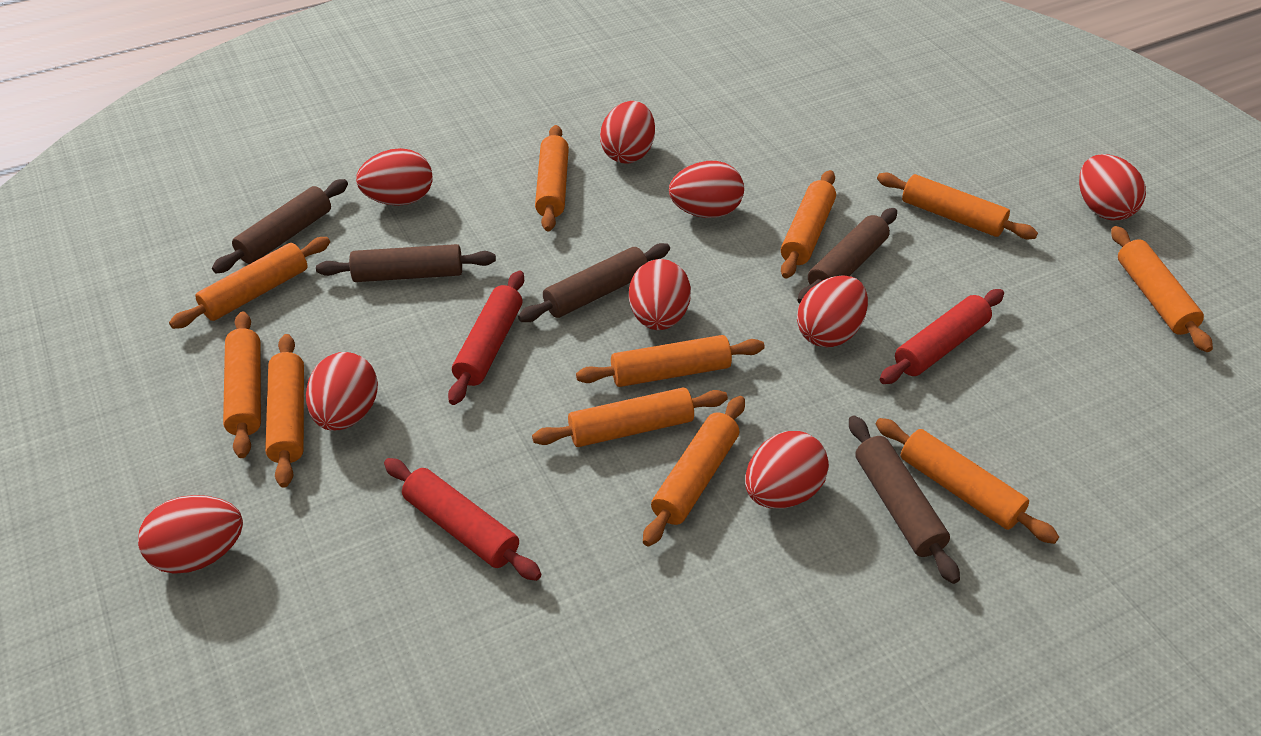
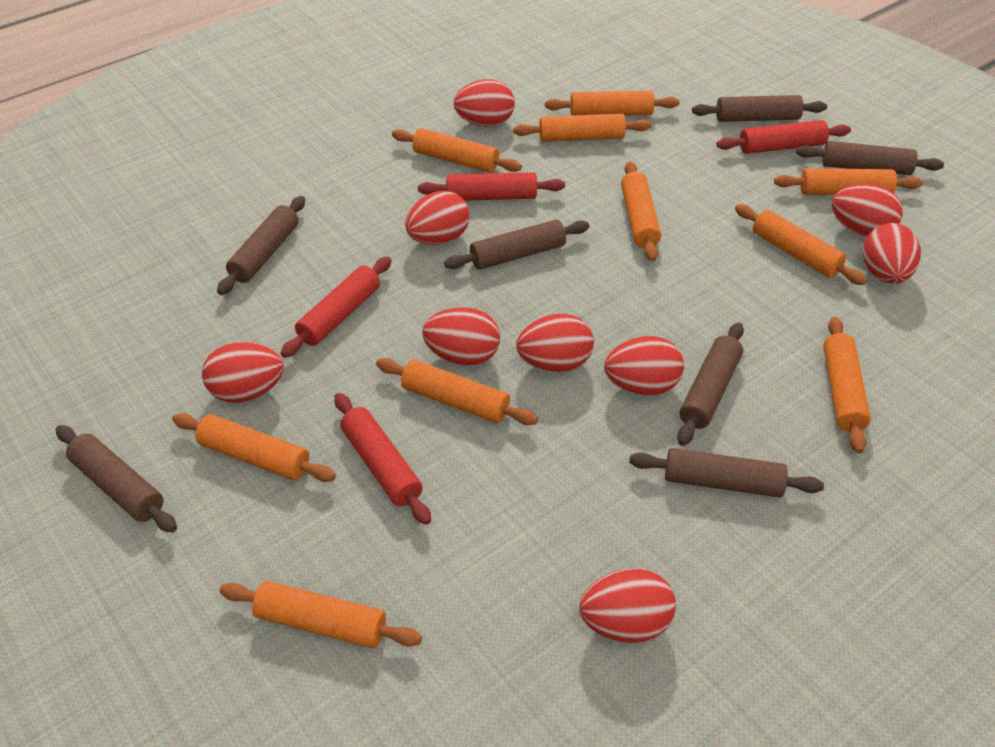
brown rolling pin: [212,179,348,273] [316,244,496,282] [518,243,670,322] [798,208,897,304] [849,415,960,584] = 5 -> [56,425,177,532] [217,196,305,295] [444,220,589,270] [629,448,824,498] [677,322,744,446] [692,95,827,122] [796,141,944,175] = 7
orange rolling pin: [169,237,330,329] [223,311,261,458] [265,334,304,488] [532,387,728,447] [535,125,569,231] [576,335,765,387] [643,396,745,546] [781,170,836,279] [876,418,1059,544] [877,173,1038,239] [1111,226,1213,352] = 11 -> [172,413,336,482] [220,581,422,648] [376,358,538,425] [392,128,522,173] [513,114,651,142] [545,91,679,116] [621,161,661,261] [735,204,867,285] [774,168,923,195] [823,317,871,453] = 10
red rolling pin: [384,458,541,581] [448,271,524,405] [880,289,1004,384] = 3 -> [281,257,392,358] [334,393,431,525] [418,172,565,201] [716,120,851,154] = 4

